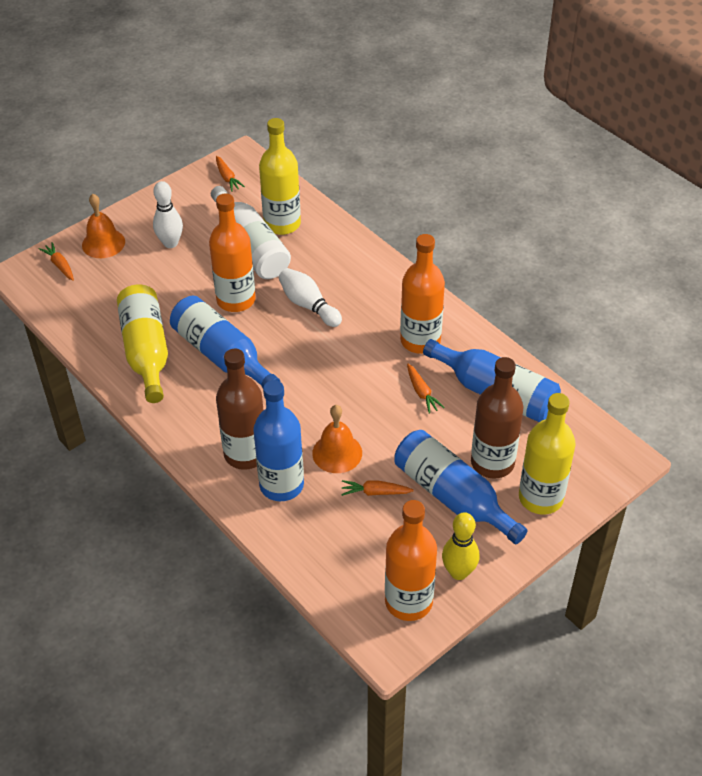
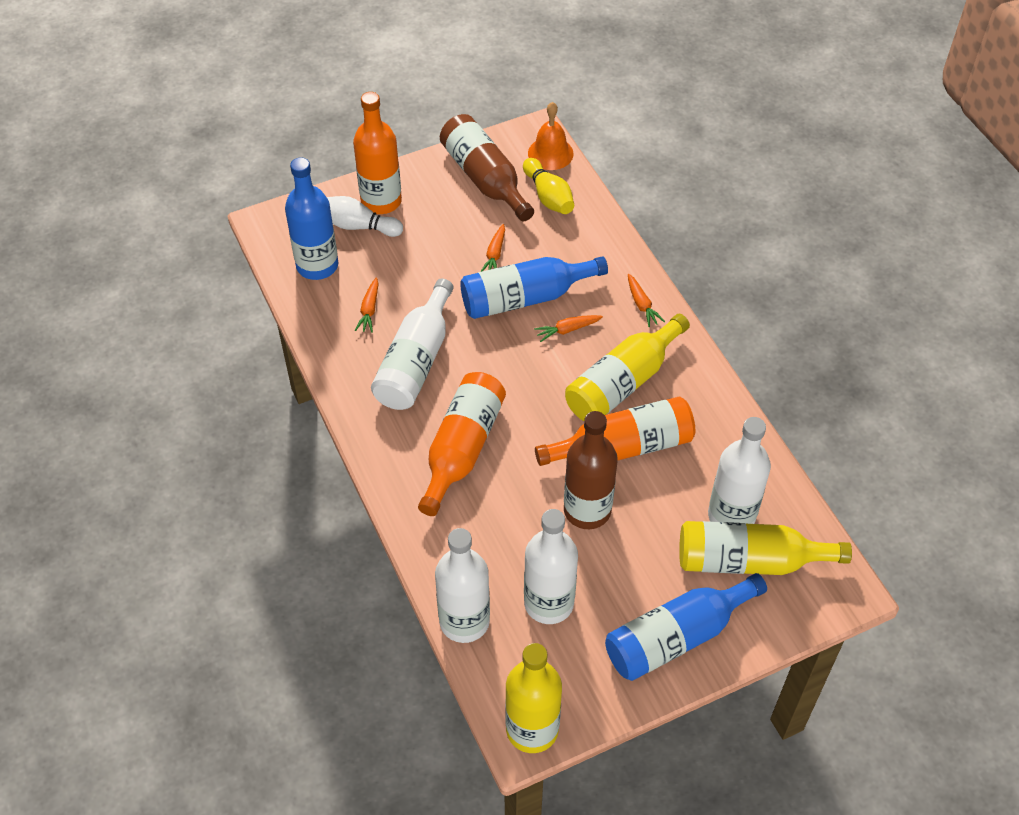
blue bottle: [170,296,280,388] [253,380,304,501] [395,430,528,544] [423,339,561,422] = 4 -> [285,157,338,280] [460,256,608,319] [605,573,767,681] = 3
orange bell: [82,194,125,258] [312,405,362,473] = 2 -> [528,102,574,170] = 1
white bottle: [211,186,291,279] = 1 -> [371,279,454,410] [435,528,490,643] [524,509,578,624] [708,417,771,524] = 4
white bowling pin: [153,181,183,248] [279,268,342,327] = 2 -> [327,196,403,237] = 1

